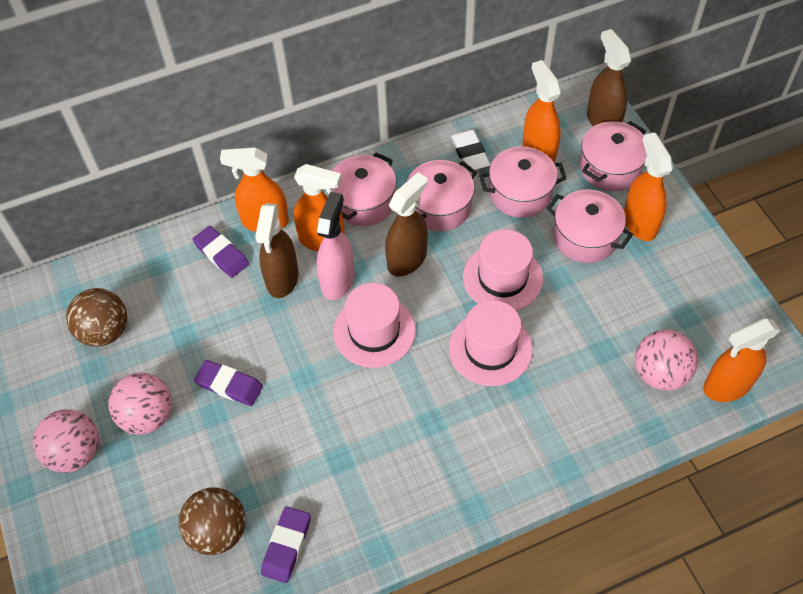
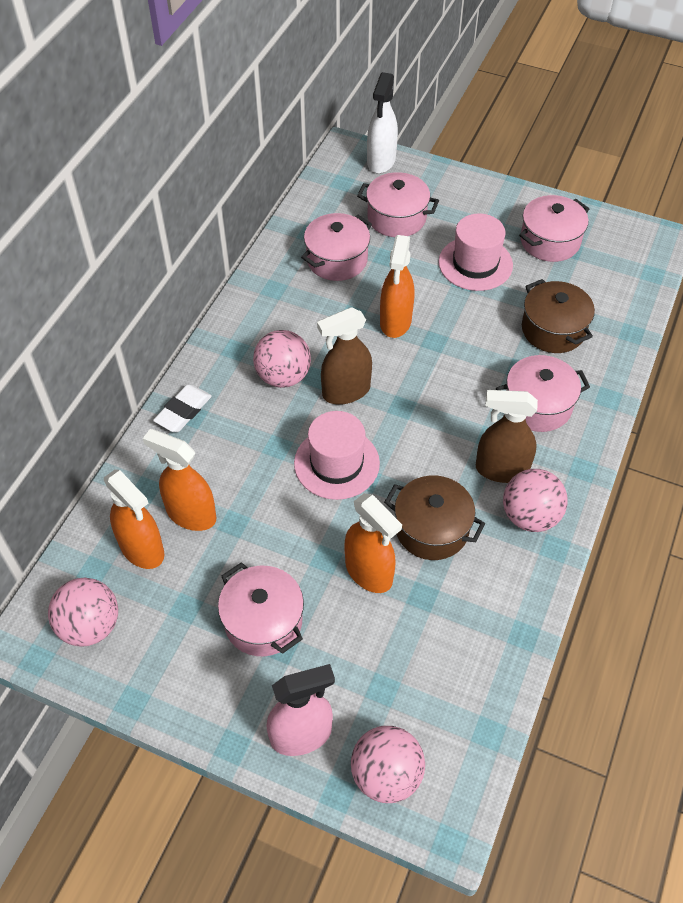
brown ball: [66,288,127,347] [179,487,246,555] = 2 -> none = 0
brown pot: none = 0 -> [384,475,485,560] [522,279,595,353] = 2
brown spray bottle: [255,203,299,298] [385,172,428,277] [587,29,631,126] = 3 -> [317,307,372,405] [476,390,538,483] = 2
orange spray bottle: [220,147,289,232] [293,164,345,251] [523,60,561,163] [624,132,673,241] [703,318,780,402] = 5 -> [104,469,164,569] [143,429,216,531] [345,493,402,593] [380,235,414,338] = 4
pink ball: [33,409,99,473] [108,373,172,435] [635,330,698,390] = 3 -> [48,578,118,646] [253,330,311,388] [351,726,425,803] [503,469,568,532] = 4
pink hat: [333,283,416,368] [449,300,533,386] [463,229,543,311] = 3 -> [294,411,380,500] [439,214,513,291] = 2
purple eraser: [192,226,249,278] [194,360,263,406] [261,506,311,583] = 3 -> none = 0
white spray bottle: none = 0 -> [367,72,398,174] = 1

